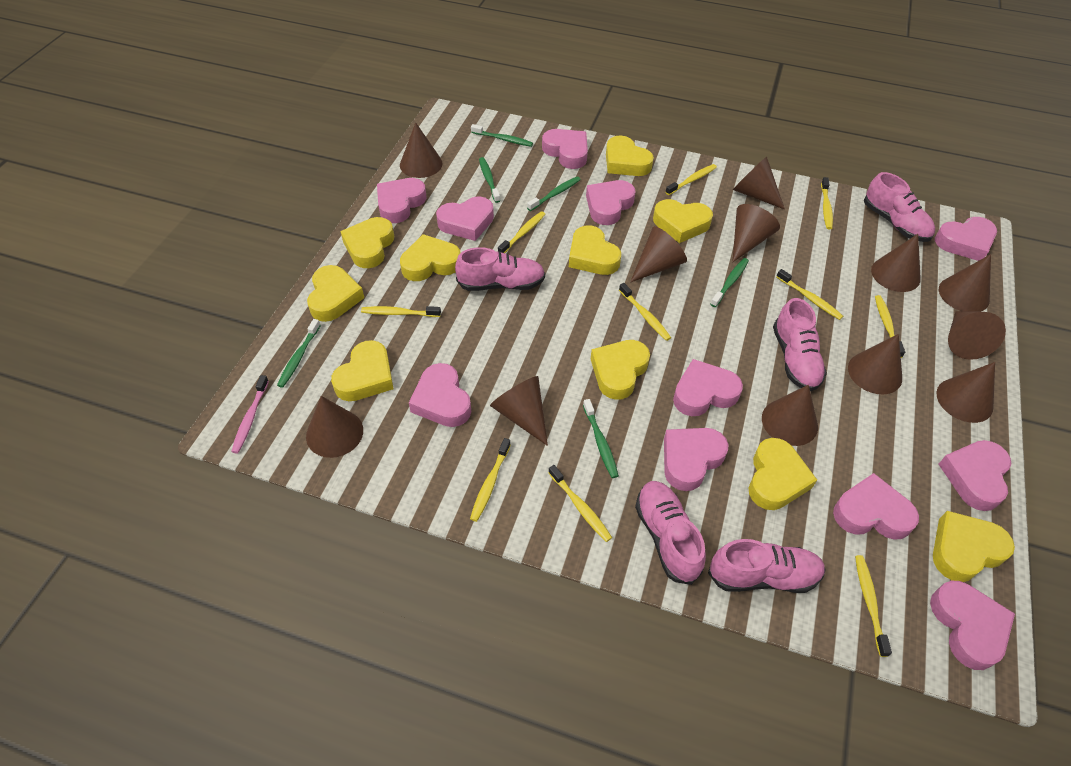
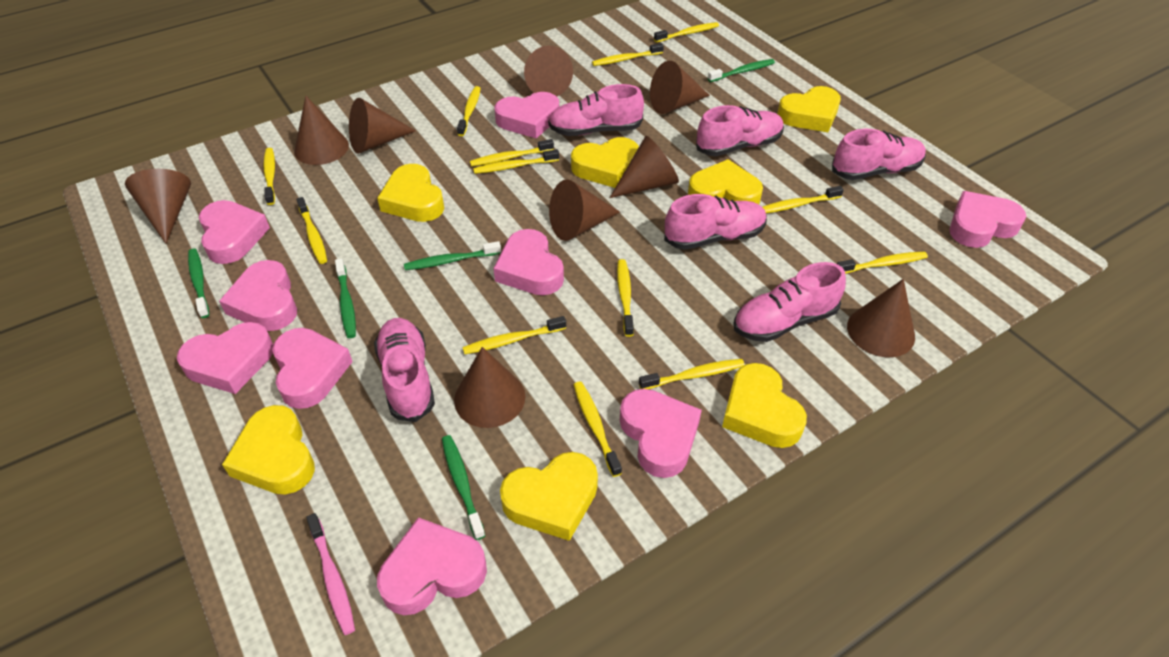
brown cone: [306,396,363,458] [400,122,442,178] [490,376,548,446] [630,226,687,283] [732,204,780,262] [733,157,785,210] [762,385,818,446] [848,334,902,394] [871,234,921,292] [936,362,995,423] [939,254,991,312] [948,311,1006,360] = 12 -> [125,169,191,244] [294,96,349,165] [349,98,416,154] [454,347,525,428] [524,46,573,96] [549,179,620,241] [610,136,679,198] [650,61,710,114] [847,279,915,357] = 9
green toothbrush: [277,319,321,388] [471,124,533,147] [479,157,500,203] [527,176,581,211] [583,399,619,478] [710,258,749,307] = 6 -> [188,249,209,318] [335,258,356,338] [404,241,501,270] [442,435,485,540] [708,59,775,82] = 5
pink heart: [377,178,426,223] [409,363,471,427] [436,196,494,241] [542,129,588,169] [586,180,635,225] [664,428,728,491] [673,359,743,416] [833,473,919,540] [930,581,1015,670] [935,217,997,261] [938,440,1011,511] = 11 -> [177,322,273,394] [199,200,270,264] [219,260,297,331] [272,328,353,409] [377,517,487,615] [493,229,564,295] [494,92,559,138] [620,389,702,478] [950,191,1026,248] = 9
pink shoe: [455,247,545,291] [635,481,706,585] [708,539,826,593] [773,298,827,391] [864,172,935,242] = 5 -> [374,318,435,422] [548,84,644,136] [664,194,767,250] [696,105,784,156] [733,262,846,342] [832,129,926,180] = 6
yellow heart: [307,265,364,322] [331,340,394,401] [340,217,394,268] [400,234,460,281] [569,225,621,275] [591,340,650,400] [606,135,654,176] [653,199,713,243] [749,438,817,510] [933,511,1015,582] = 10 -> [222,405,315,495] [377,164,444,222] [500,452,598,541] [571,137,639,188] [688,159,763,204] [722,363,807,448] [777,86,841,132] = 7
yellow toothbrush: [361,306,441,317] [470,438,511,522] [498,211,545,253] [548,465,612,542] [619,283,671,341] [665,164,717,195] [777,269,843,320] [821,177,833,230] [855,555,892,657] [875,295,905,358] = 10 -> [263,148,275,205] [296,197,327,264] [457,86,481,136] [462,316,566,354] [470,139,554,166] [473,149,559,174] [573,381,622,477] [592,43,664,66] [617,259,634,337] [639,359,745,389] [654,22,719,42] [762,186,844,213] [837,252,928,274] = 13

